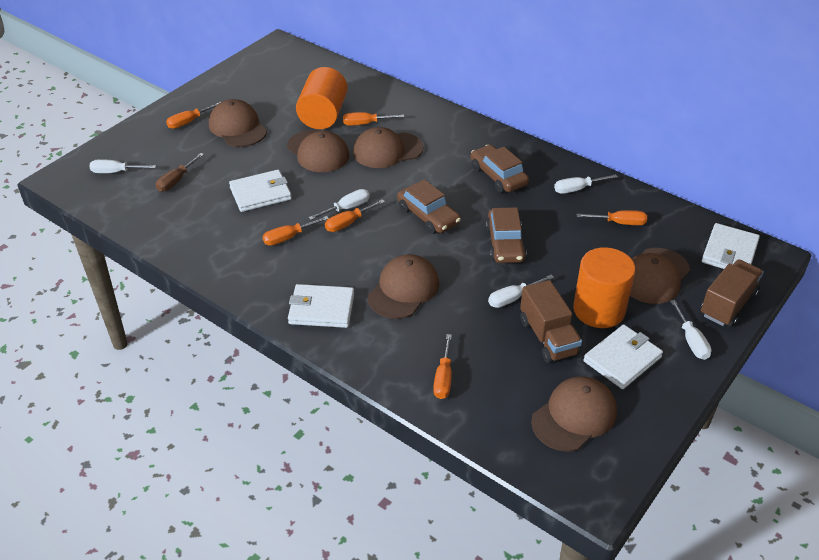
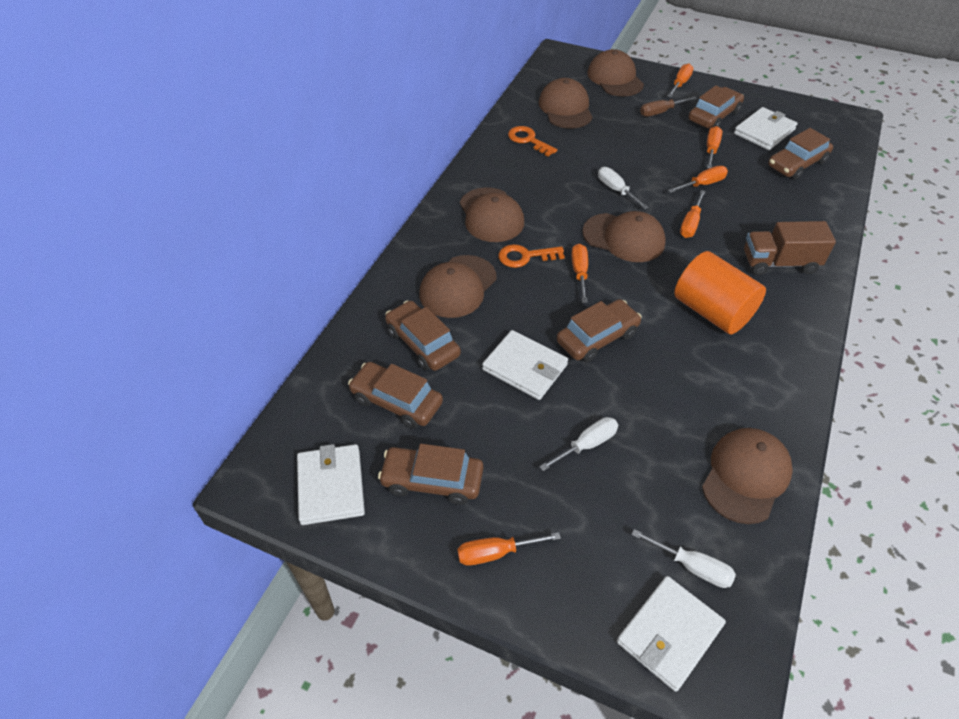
brown car: [397,179,461,234] [470,145,529,193] [486,207,527,263] = 3 -> [348,362,443,429] [378,444,483,505] [385,301,461,371] [557,299,642,362] [689,85,744,128] [768,128,833,180] = 6
brown truck: [520,280,582,363] [700,260,764,327] = 2 -> [744,221,836,275] = 1
orange cylinder: [296,67,348,129] [573,247,635,328] = 2 -> [674,251,766,334] = 1
orange key: none = 0 -> [498,244,565,268] [508,126,557,156] = 2
white screwdriver: [89,159,156,173] [309,189,370,220] [488,275,554,308] [554,174,618,194] [670,300,712,360] = 5 -> [539,417,618,471] [598,167,649,209] [631,529,736,588] = 3

